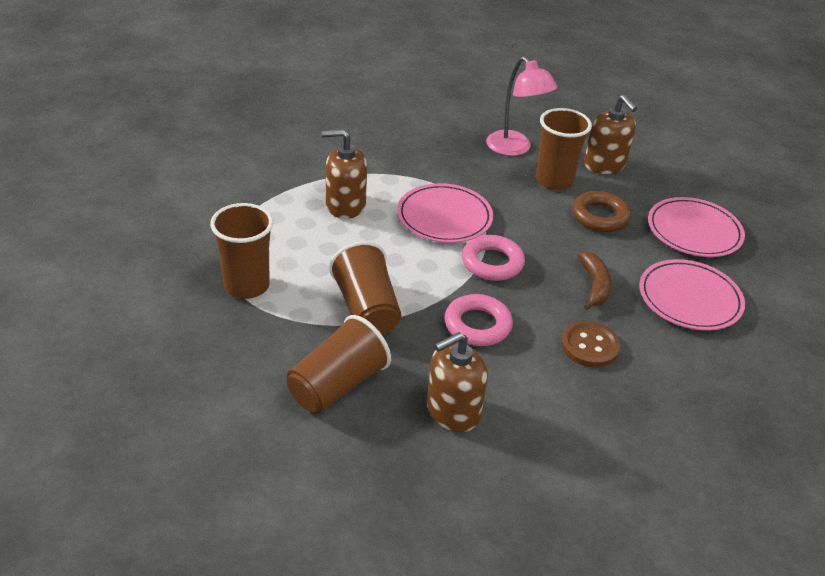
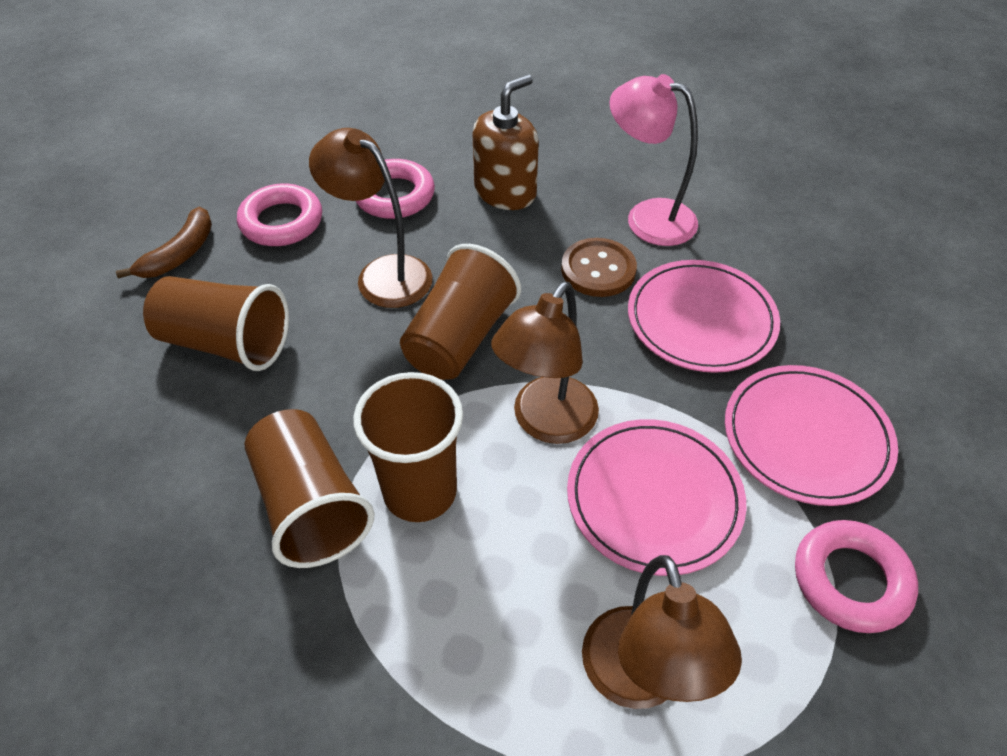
brown lamp: none = 0 -> [309,128,433,308] [491,282,599,444] [582,555,742,709] = 3
brown ring: [572,191,631,232] = 1 -> none = 0
brown soap dispenser: [322,129,367,219] [427,332,488,432] [584,95,637,174] = 3 -> [472,75,539,210] = 1
pink ring: [445,294,513,346] [462,235,525,281] = 2 -> [237,183,322,246] [356,159,435,219] [795,520,918,633] = 3

